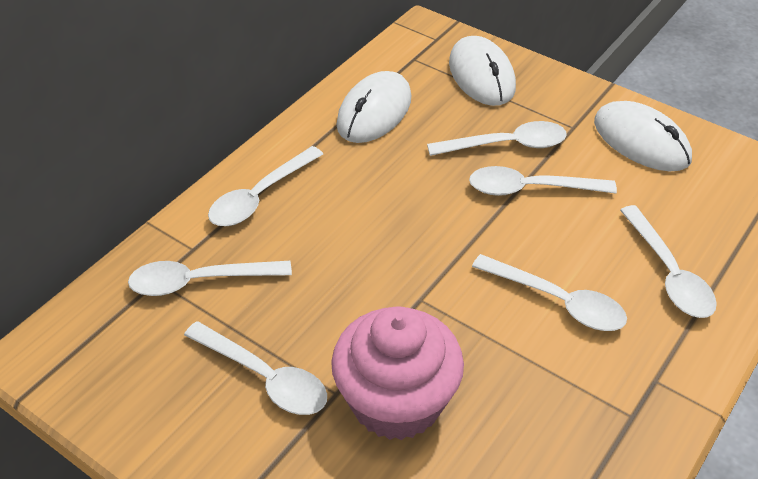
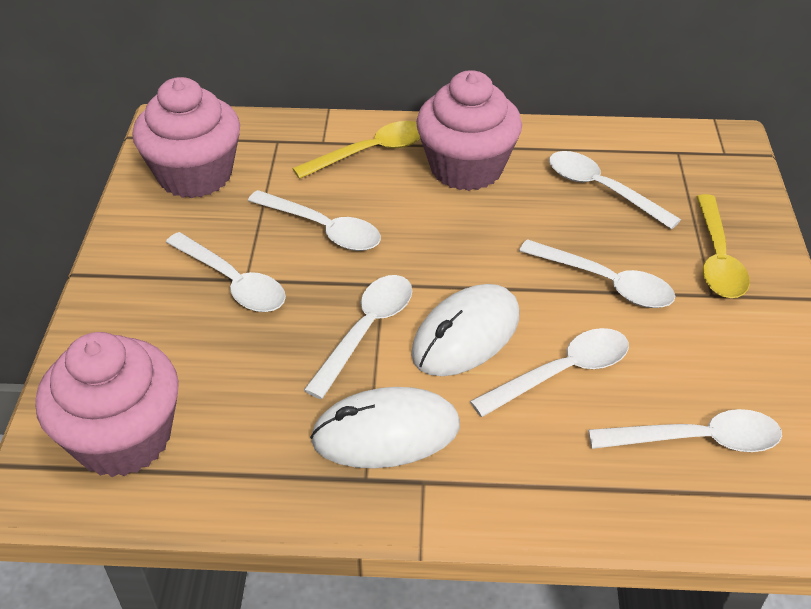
pink cupcake: [331,306,464,440] = 1 -> [35,332,179,477] [132,77,240,198] [416,70,522,191] = 3
white mouse: [336,71,411,143] [449,36,516,106] [594,101,692,171] = 3 -> [310,387,460,468] [411,284,519,376] = 2
yellow spoon: none = 0 -> [292,121,420,179] [696,194,750,298] = 2

